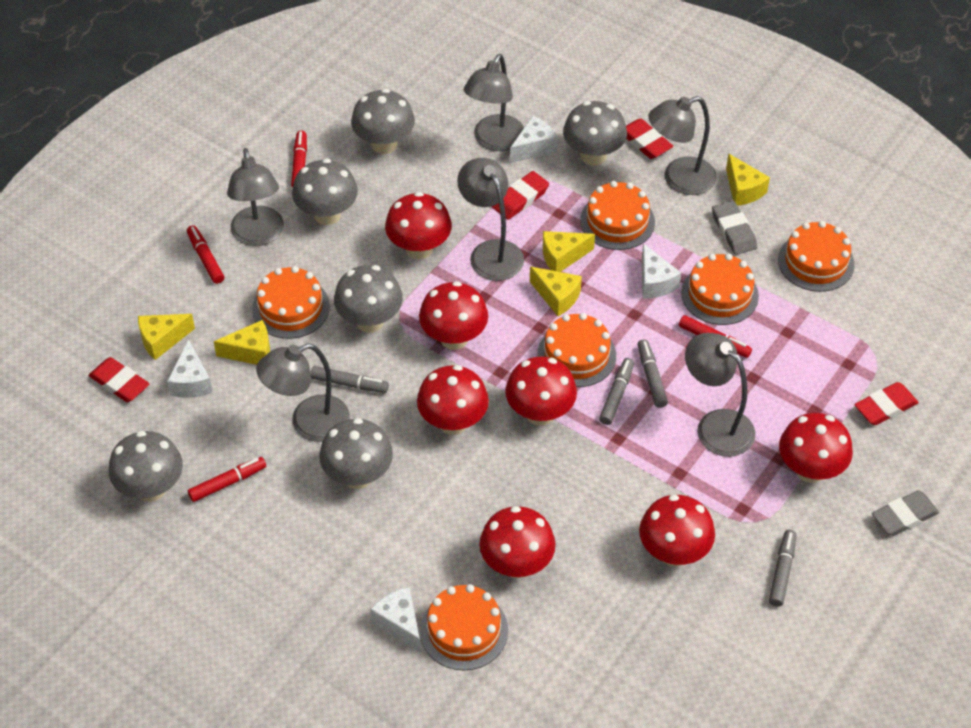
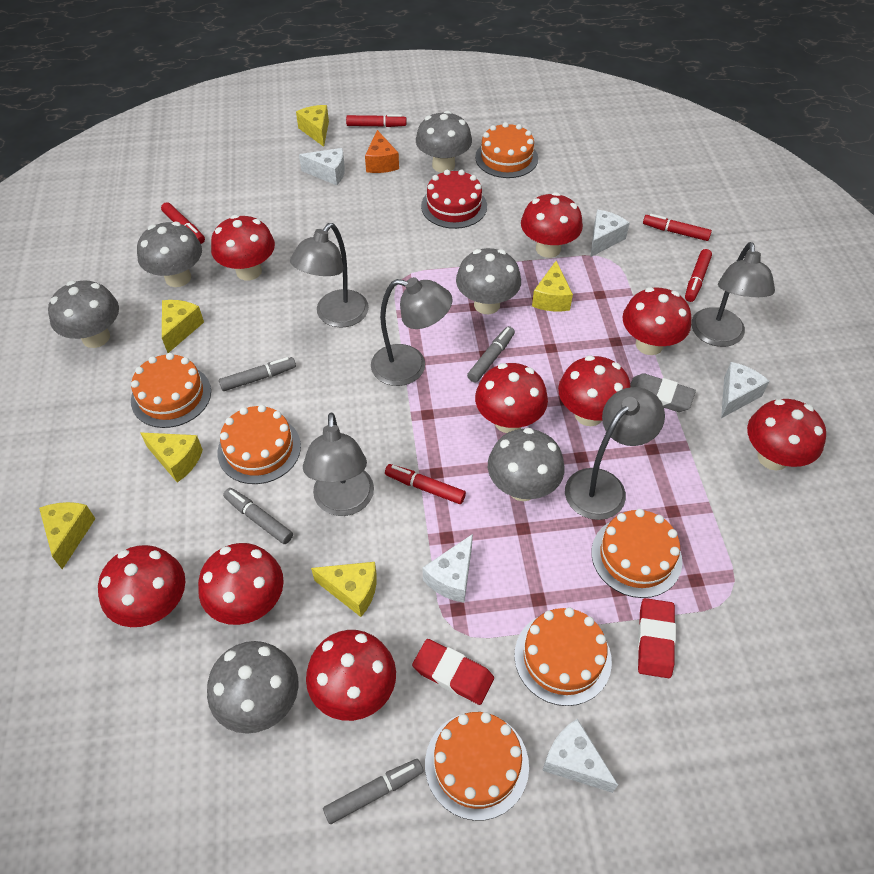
grey eraser: [712,201,757,255] [872,490,939,536] = 2 -> [630,373,696,412] = 1
grey lamp: [227,148,284,246] [256,343,350,442] [457,158,524,281] [464,54,524,151] [648,96,717,195] [685,333,755,457] = 6 -> [290,223,369,328] [303,413,374,516] [371,277,453,386] [565,387,665,520] [691,242,775,347] = 5
orange cheese: none = 0 -> [365,130,399,173] = 1
red cake: none = 0 -> [421,169,487,229] = 1
red eraser: [89,357,149,402] [492,171,549,220] [626,119,673,159] [854,382,919,425] = 4 -> [412,639,494,705] [638,598,676,678] = 2
red marker: [187,225,224,284] [188,457,266,502] [291,131,307,188] [679,315,752,358] = 4 -> [161,202,205,244] [346,114,407,127] [385,464,466,504] [643,214,712,241] [685,249,712,302] = 5
red mushroom: [385,192,452,259] [417,365,489,435] [419,281,488,350] [479,506,556,578] [505,357,577,426] [639,495,715,566] [779,413,853,483] = 7 -> [98,545,186,627] [198,543,284,625] [211,215,275,281] [306,630,396,721] [475,363,548,433] [521,192,583,258] [558,355,631,426] [623,287,691,355] [747,399,826,471] = 9
white cheese: [167,339,213,398] [370,587,421,652] [510,116,558,163] [642,243,681,299] = 4 -> [299,148,345,185] [422,534,473,603] [542,719,618,793] [590,210,630,257] [721,362,769,418] = 5
yellow cheese: [138,314,195,360] [214,320,270,365] [530,267,582,316] [543,231,595,272] [726,154,770,206] = 5 -> [39,502,95,569] [141,433,203,483] [162,300,204,353] [296,105,329,147] [311,562,377,617] [532,261,573,311] = 6

